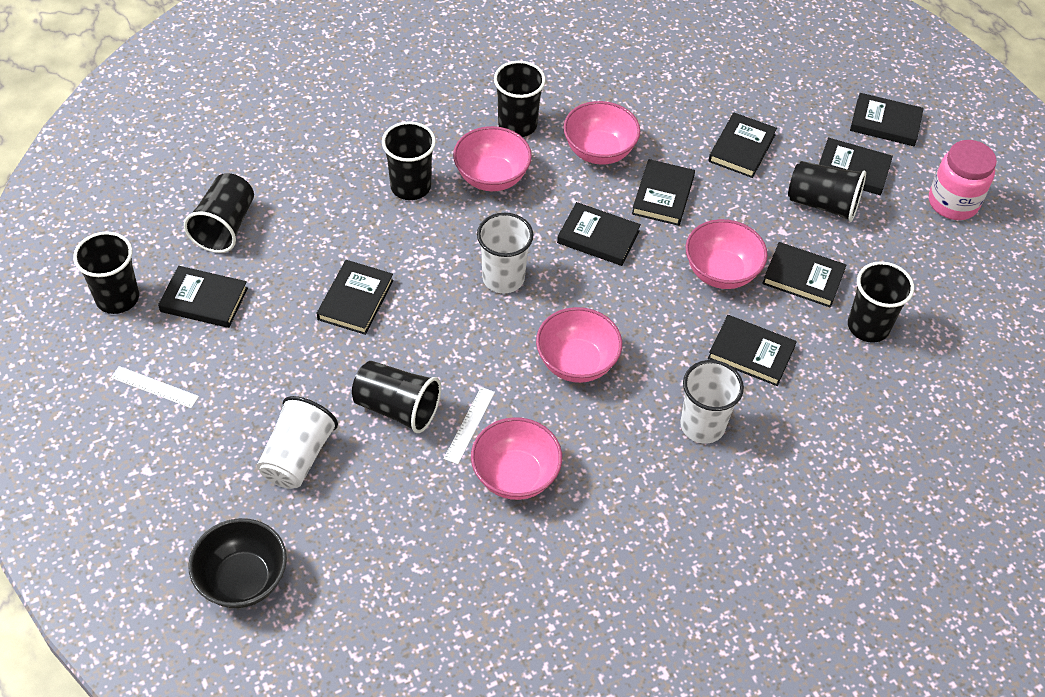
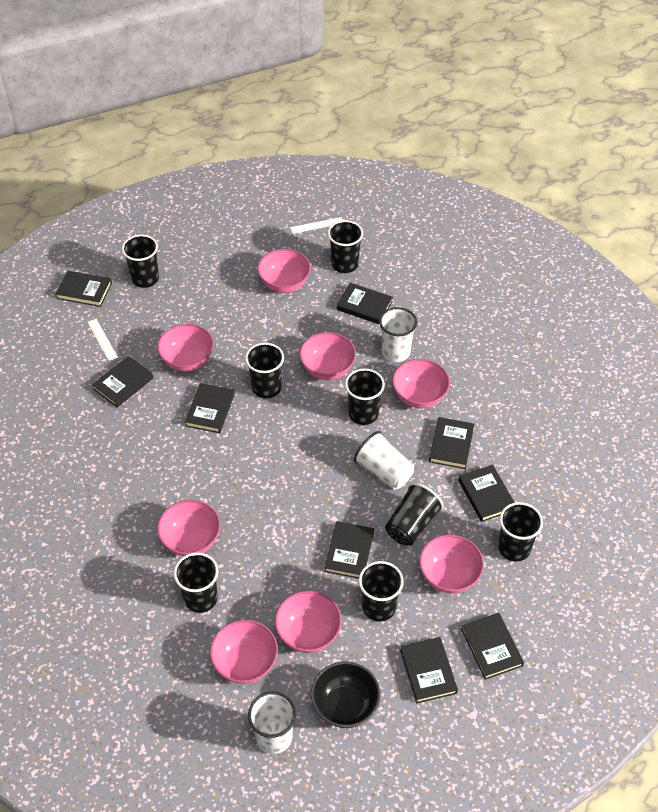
black cup: [73,231,139,314] [184,173,254,253] [352,361,441,433] [382,121,436,200] [494,61,546,137] [788,161,866,222] [848,261,914,343] = 7 -> [122,235,159,288] [174,552,218,613] [245,343,284,398] [328,220,363,273] [345,368,385,425] [359,561,404,622] [385,483,444,546] [498,502,543,562] = 8
pink bowl: [453,126,532,191] [471,417,562,500] [536,307,622,383] [563,101,640,164] [686,219,768,289] = 5 -> [157,324,214,372] [157,500,221,556] [210,620,278,684] [257,249,311,293] [275,591,342,653] [299,332,356,380] [392,359,450,408] [419,535,484,594] = 8
pink jar: [929,140,997,220] = 1 -> none = 0

